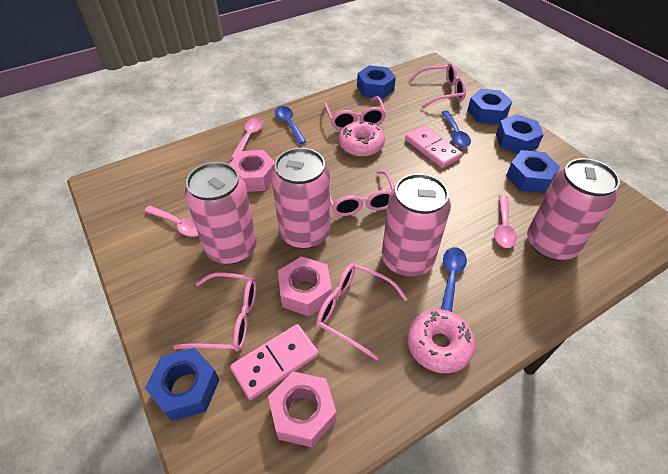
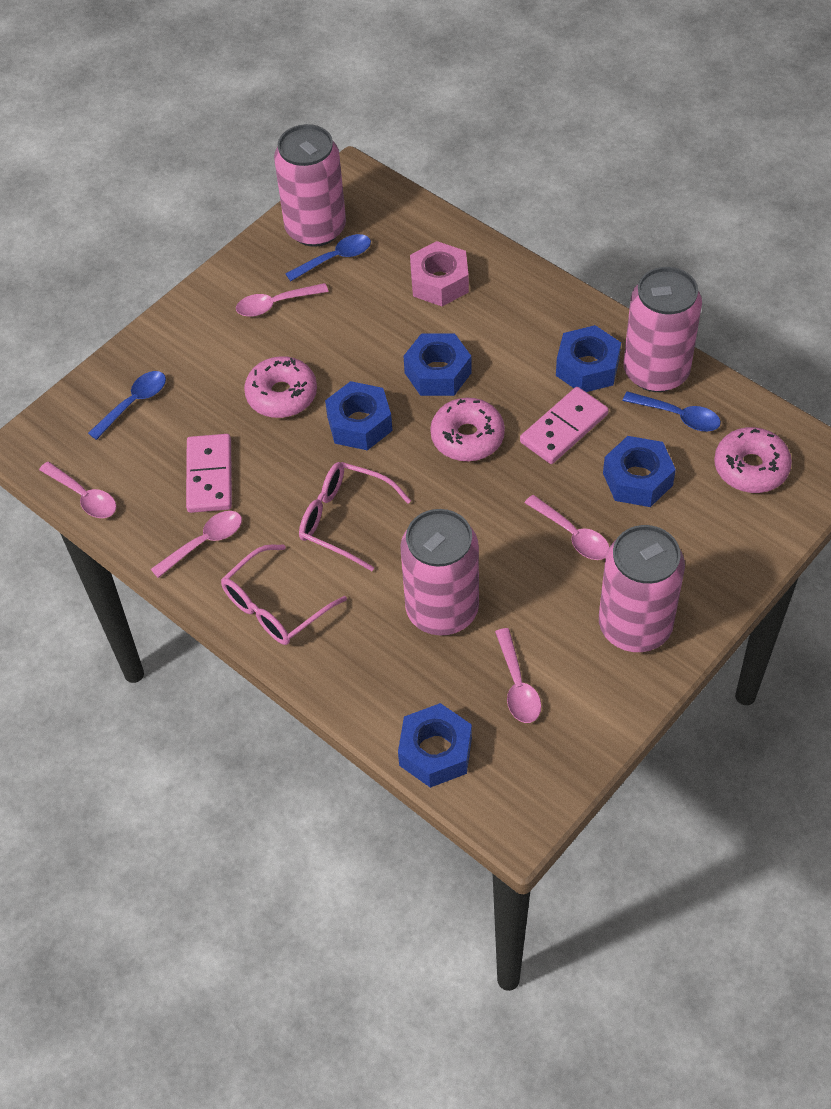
pink donut: [339,121,385,157] [407,309,475,373] = 2 -> [244,356,317,418] [430,398,505,461] [714,427,792,493] = 3
pink glasses: [173,273,256,351] [316,263,408,360] [324,96,386,130] [330,171,394,216] [409,63,466,109] = 5 -> [221,545,347,645] [299,462,411,571] = 2
pink nut: [229,150,275,192] [268,372,336,448] [278,256,332,316] = 3 -> [410,241,469,306] = 1
pink spoon: [144,206,198,237] [231,118,264,159] [494,195,517,248] = 3 -> [39,461,117,518] [151,511,242,578] [236,283,329,317] [495,628,541,723] [525,495,609,560] = 5

